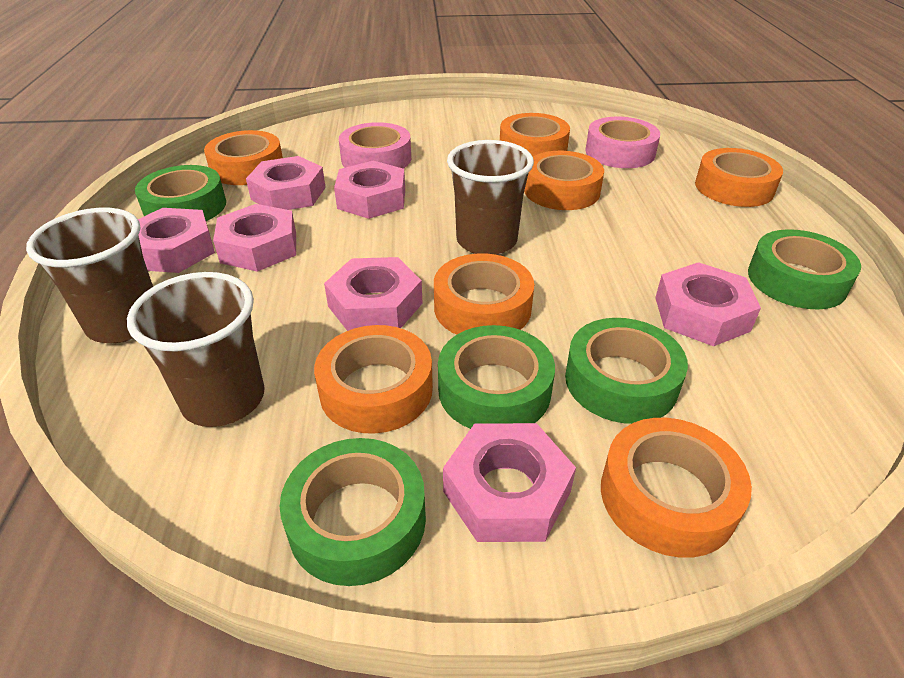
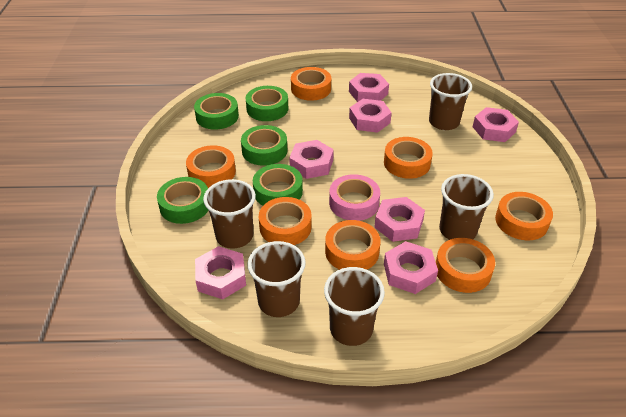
brown cup: [26,208,153,343] [127,272,265,427] [447,140,534,255] = 3 -> [203,179,256,249] [247,241,306,317] [324,267,385,346] [429,73,472,130] [439,174,494,240] = 5
pink tape: [339,122,411,169] [585,117,660,168] = 2 -> [329,174,380,221] = 1

